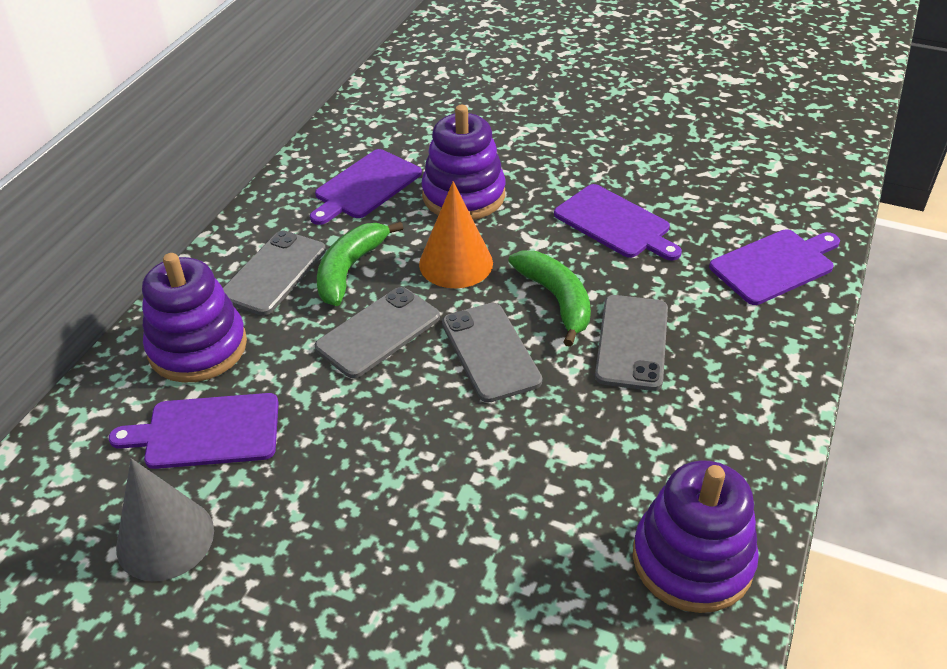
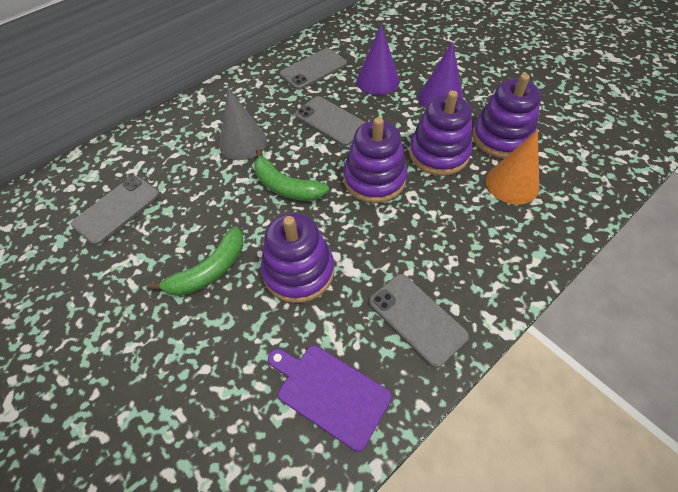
purple cone: none = 0 -> [356,24,399,95] [418,42,463,108] = 2
purple cutting board: [109,393,279,469] [310,149,422,225] [554,184,682,261] [709,229,840,305] = 4 -> [268,345,392,452] = 1
purple stacking toy: [142,253,247,383] [421,105,505,220] [633,460,759,613] = 3 -> [261,213,334,303] [343,117,407,203] [409,90,472,176] [472,74,541,158] = 4

